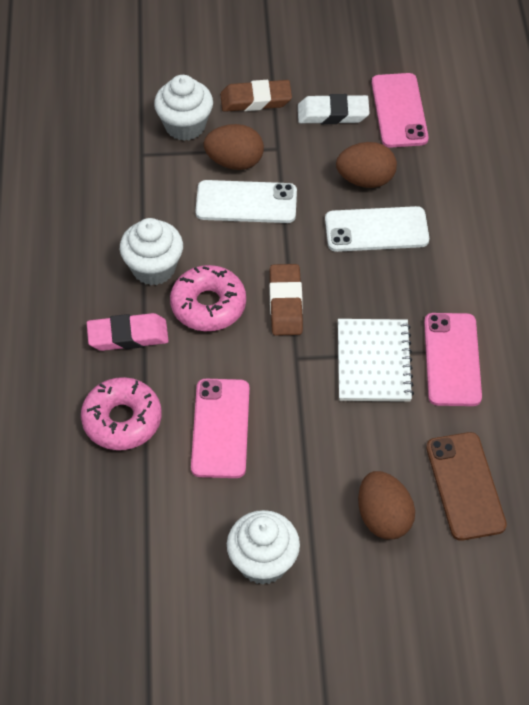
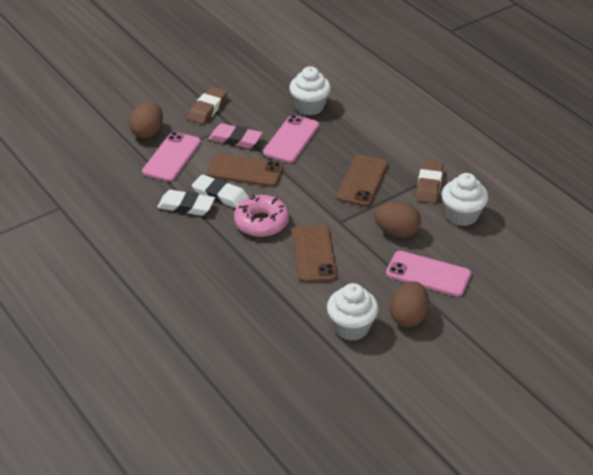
brown phone: [426,432,507,541] = 1 -> [207,154,283,187] [292,225,337,283] [336,155,388,207] = 3
pink donut: [81,377,162,450] [170,265,246,331] = 2 -> [234,195,289,237] = 1
white eraser: [298,94,370,124] = 1 -> [157,190,215,216] [192,175,248,208] = 2
white notebook: [338,319,414,402] = 1 -> none = 0
white phone: [195,180,297,223] [325,206,429,252] = 2 -> none = 0

